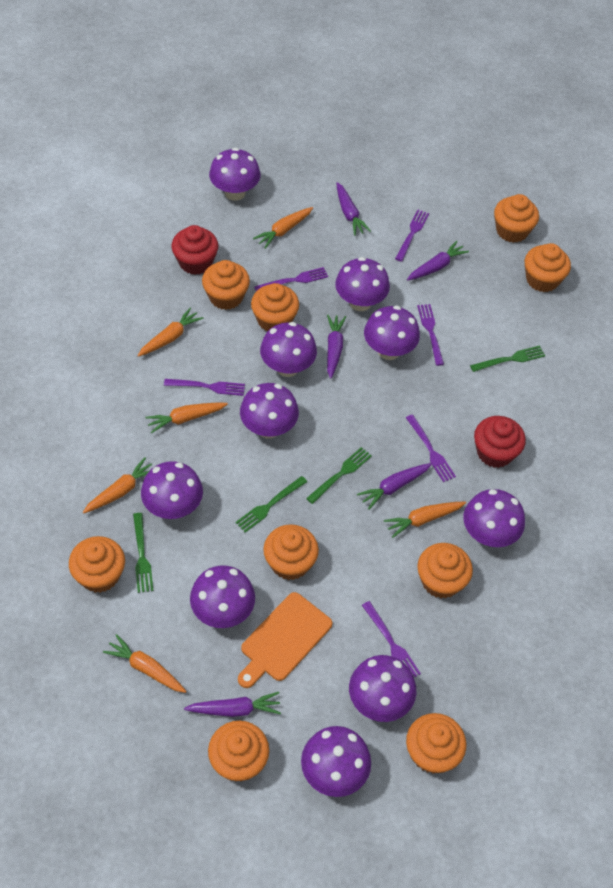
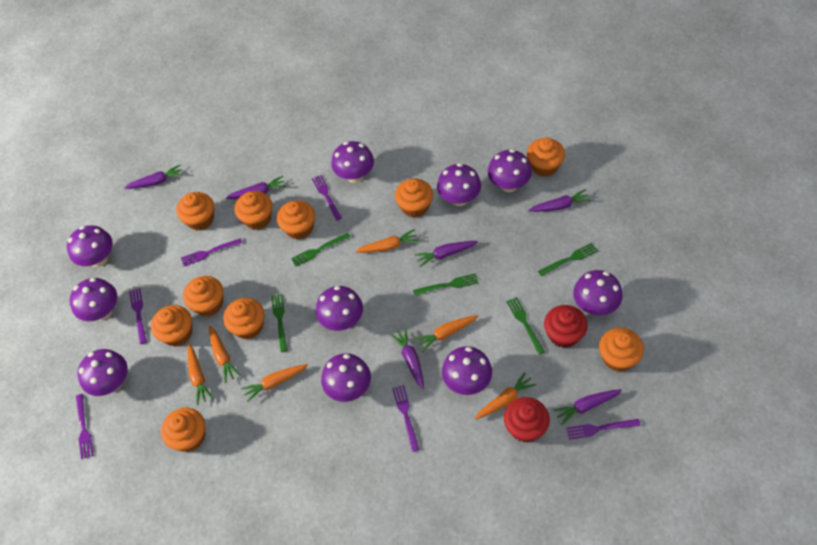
green fork: [133,513,153,593] [235,476,307,533] [306,447,372,504] [470,345,545,372] = 4 -> [271,294,288,352] [291,233,351,266] [413,274,478,296] [506,297,545,355] [538,243,598,276] = 5
orange cupcake: [69,536,125,593] [202,260,250,310] [208,721,269,782] [251,283,299,331] [263,524,319,580] [406,713,466,774] [417,543,473,599] [494,194,539,243] [525,243,571,292] = 9 -> [151,305,192,347] [161,408,205,452] [176,192,214,231] [183,276,223,317] [223,298,264,339] [235,191,272,230] [277,200,315,240] [395,179,433,218] [527,138,565,177] [599,328,644,372] = 10
orange cutting board: [238,592,332,688] = 1 -> none = 0
purple carrot: [184,692,281,717] [327,315,346,379] [336,182,371,236] [357,463,432,510] [407,241,469,280] = 5 -> [124,165,183,189] [226,176,286,199] [391,328,424,389] [415,241,478,267] [528,189,591,212] [553,389,622,425] = 6

